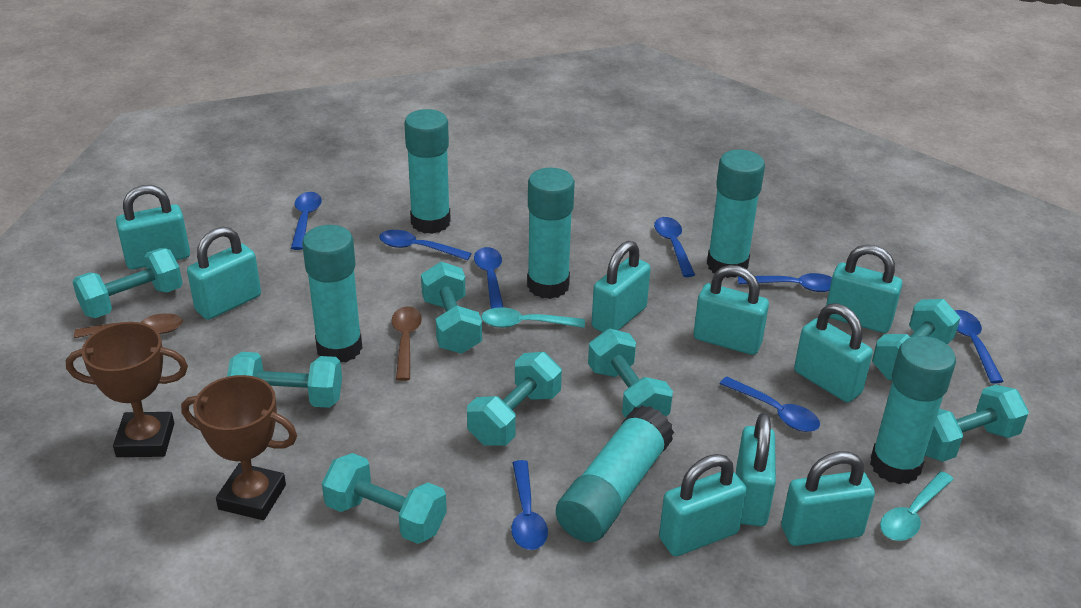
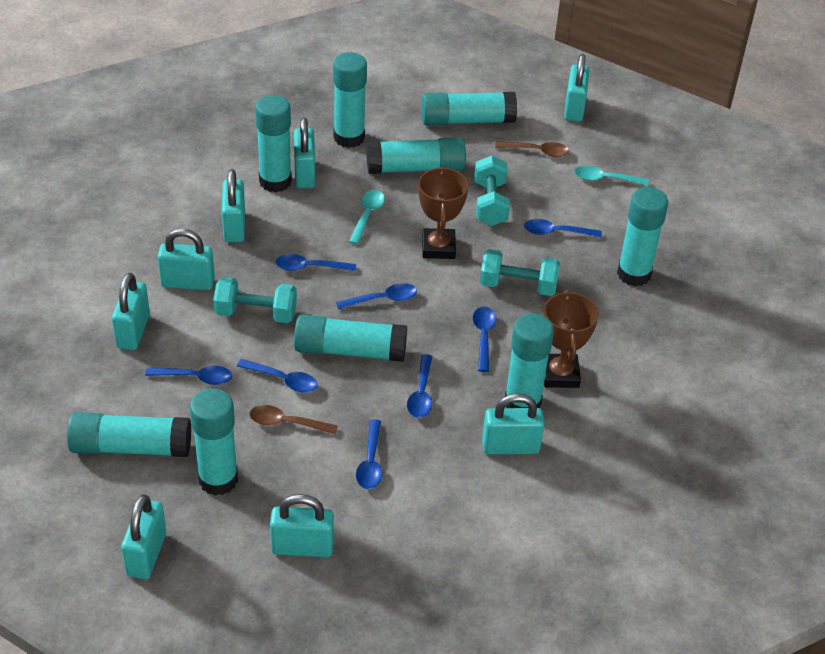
turquoise dumbbell: [72,248,183,318] [227,352,342,408] [322,453,447,544] [421,262,482,354] [467,352,562,446] [588,329,673,418] [872,299,960,380] [925,385,1029,462] = 8 -> [214,277,297,323] [475,156,510,226] [480,249,560,296] = 3
turquoise glue stick: [302,225,362,363] [404,109,451,234] [527,168,575,299] [556,405,674,542] [707,149,765,278] [870,336,956,484] = 6 -> [67,412,191,457] [190,388,238,496] [255,95,292,193] [294,315,407,362] [333,52,367,148] [367,137,466,174] [421,92,517,125] [505,313,554,408] [617,187,668,286] = 9
turquoise padlock: [116,185,190,270] [187,227,261,320] [592,241,651,333] [659,454,747,556] [693,265,769,355] [736,413,776,526] [781,451,875,546] [794,303,873,402] [826,244,903,333] = 9 -> [112,273,150,350] [121,494,166,579] [158,229,215,290] [222,169,245,242] [270,494,334,557] [294,117,315,188] [482,393,545,455] [564,54,590,122] = 8

